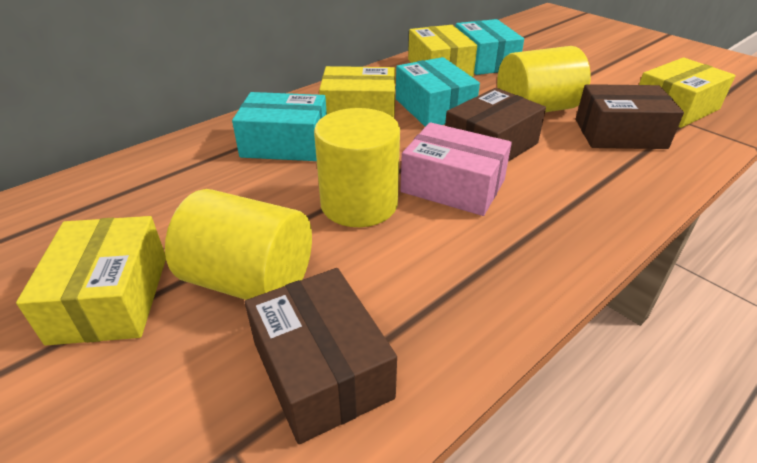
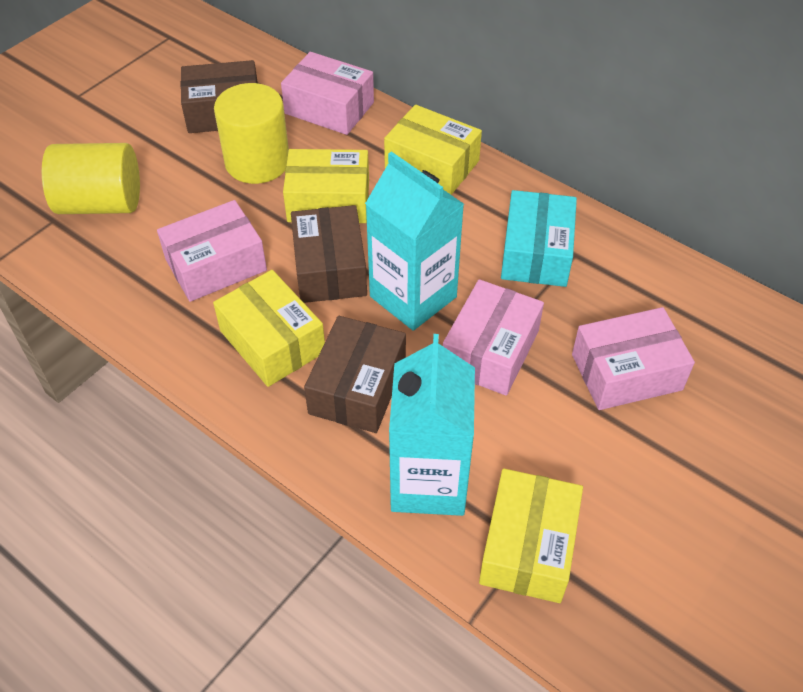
pink box: [401,122,512,216] = 1 -> [157,200,267,302] [281,52,374,135] [443,279,544,396] [572,307,695,410] = 4
turquoise box: [232,92,327,161] [396,57,480,127] [456,19,524,75] = 3 -> [501,190,577,287] = 1
turquoise carton: none = 0 -> [365,151,464,331] [389,334,475,516] = 2
yellow cylinder: [165,189,312,300] [314,108,400,227] [497,46,591,112] = 3 -> [42,143,140,214] [214,83,289,184] = 2

